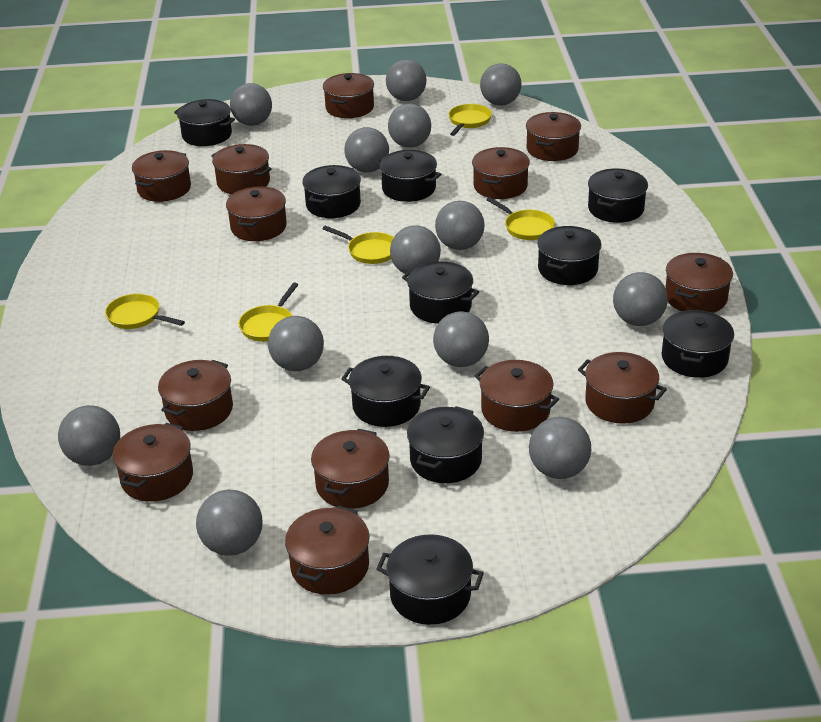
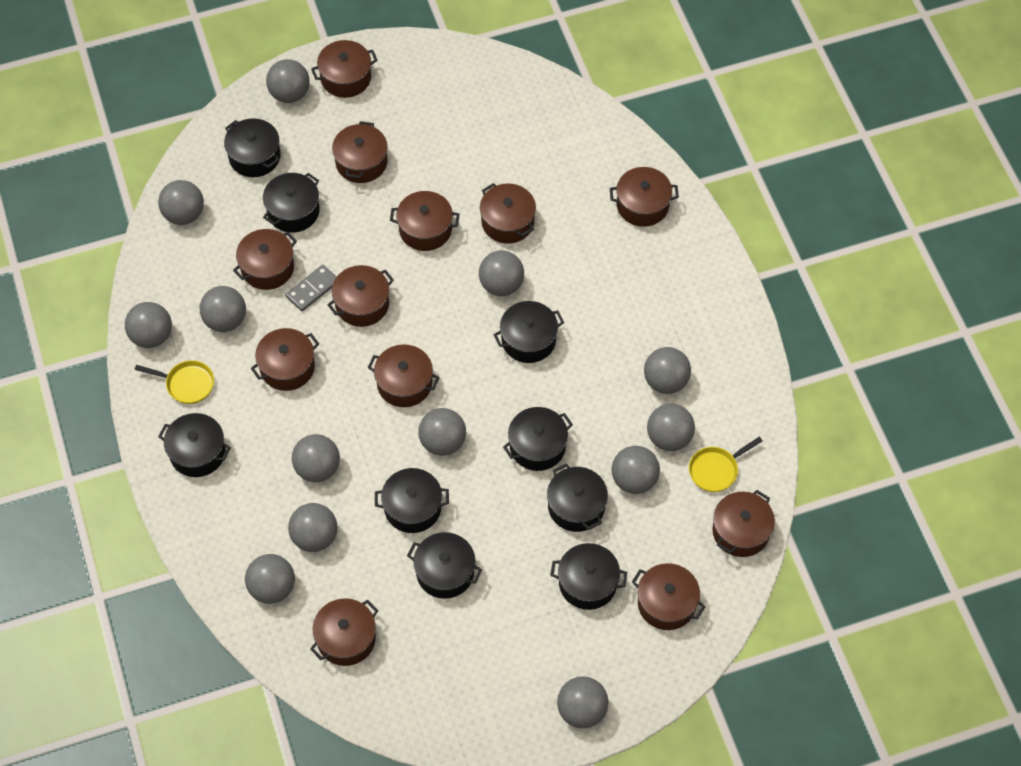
black pot: [174,99,235,146] [302,165,361,218] [341,356,430,427] [376,150,442,202] [377,534,484,625] [402,261,479,324] [407,406,484,483] [537,226,602,285] [588,168,648,223] [662,310,734,378] = 10 -> [158,413,231,477] [224,118,281,177] [263,173,320,233] [375,468,449,533] [407,532,482,599] [493,301,564,363] [503,407,573,471] [547,463,608,532] [550,543,627,610] = 9
brown pot: [112,423,193,502] [132,150,191,202] [158,360,233,431] [211,144,272,194] [226,186,287,241] [285,506,369,595] [311,429,390,509] [323,73,374,118] [472,147,530,199] [475,360,559,432] [526,112,581,161] [578,352,667,424] [665,253,733,313] = 13 -> [233,229,297,290] [251,328,319,391] [310,598,379,666] [311,40,378,98] [327,265,394,327] [332,121,388,183] [368,344,440,407] [390,191,460,251] [480,183,536,244] [610,167,679,227] [632,563,706,630] [712,490,775,557] = 12
grey domino: none = 0 -> [285,265,336,311] = 1
yellow pan: [105,294,185,329] [239,282,299,342] [322,226,394,264] [449,104,492,136] [486,197,555,240] = 5 -> [135,360,214,404] [689,437,763,492] = 2

